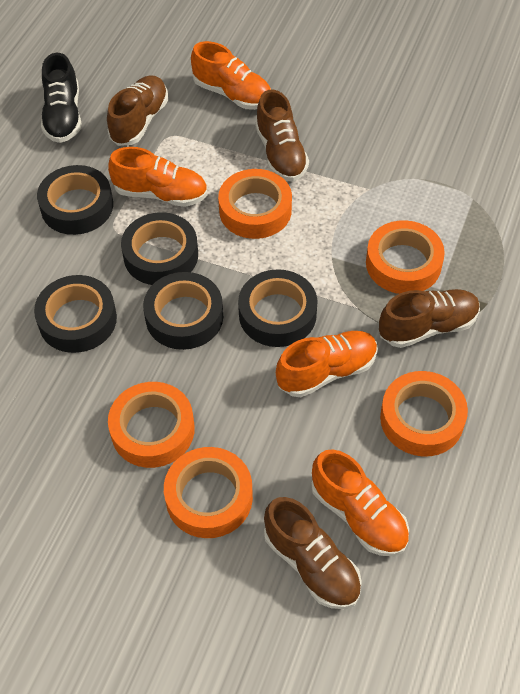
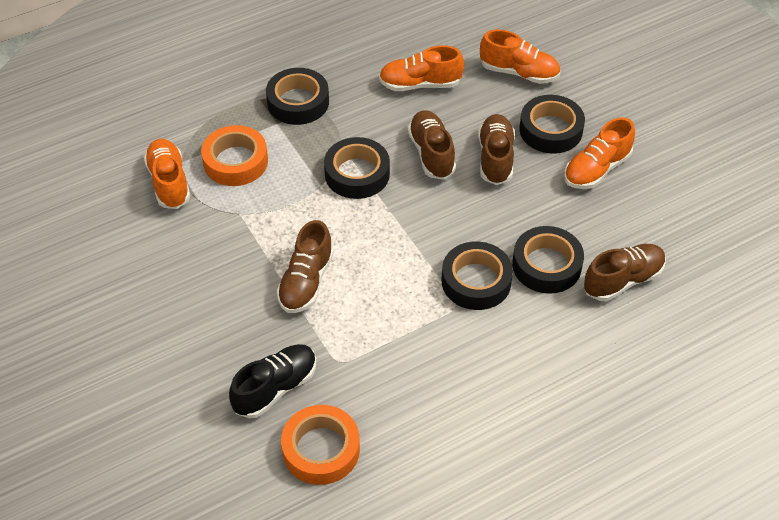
orange tape: [108,382,195,468] [164,447,253,538] [218,169,292,239] [366,220,445,294] [380,371,468,457] = 5 -> [201,125,268,186] [281,405,360,485] = 2

